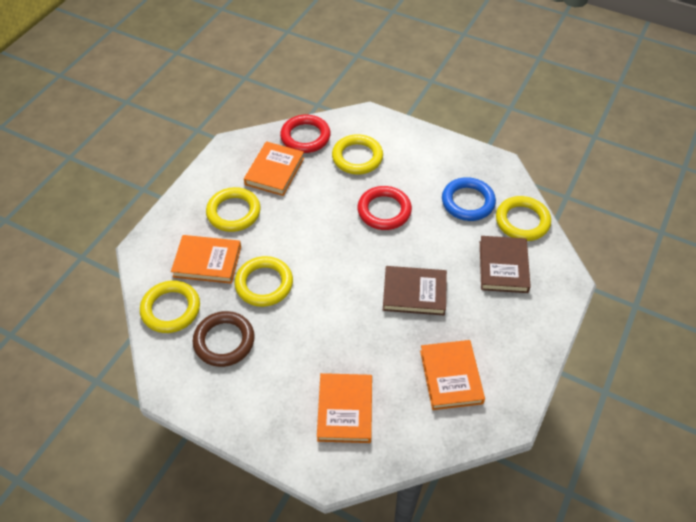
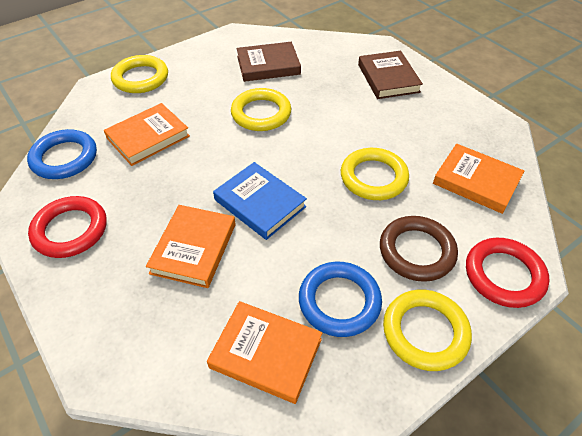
blue book: none = 0 -> [213,162,307,240] = 1
blue ring: [442,177,496,221] = 1 -> [27,129,97,179] [299,262,382,337] = 2
yellow ring: [140,281,200,333] [206,187,261,232] [234,256,293,307] [332,134,383,174] [496,196,551,241] = 5 -> [111,55,168,93] [231,88,291,131] [341,148,409,200] [383,290,472,371] = 4

